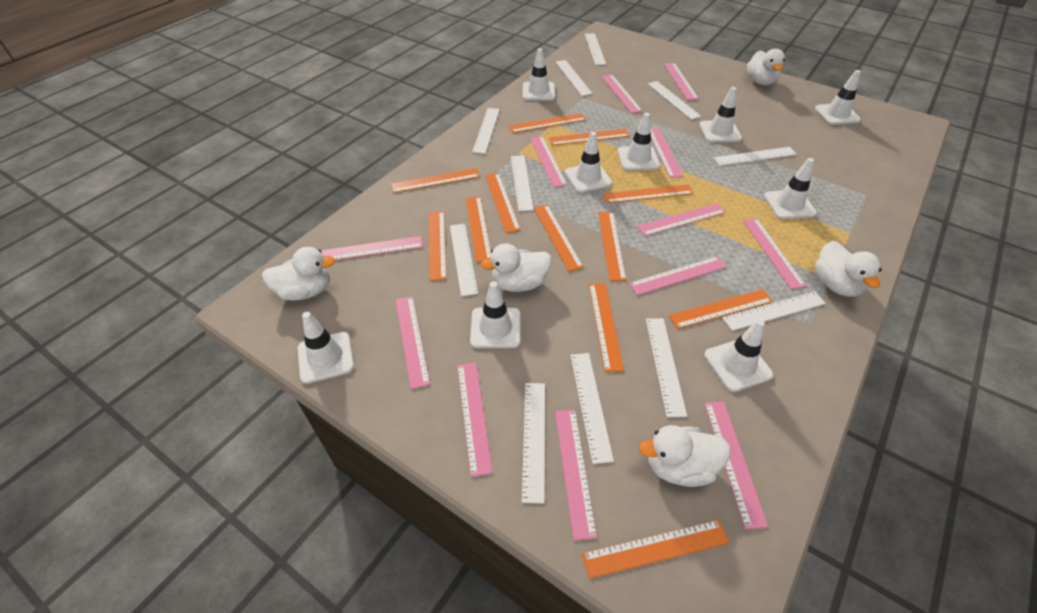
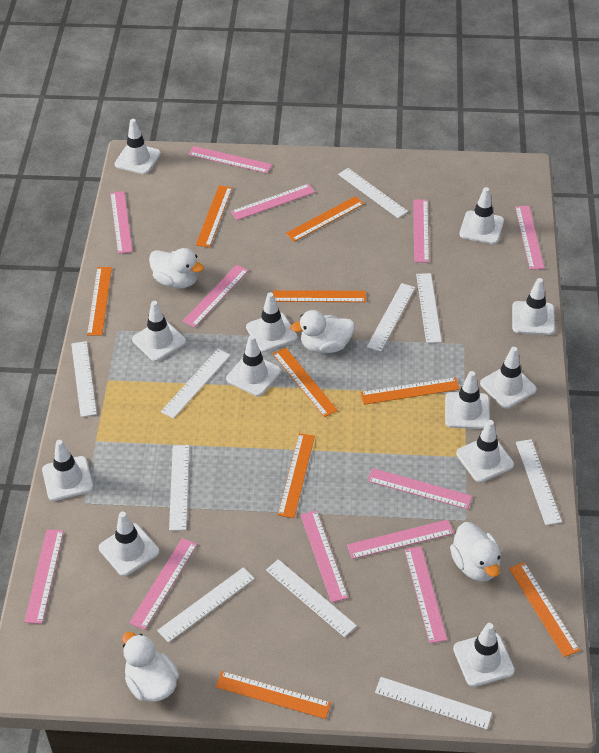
orange ruler: [391,168,480,193] [429,211,447,281] [466,197,491,262] [485,173,521,233] [508,113,586,133] [534,205,584,271] [549,129,630,146] [582,520,729,579] [589,283,624,372] [598,212,626,281] [603,184,694,203] [669,289,773,329] = 12 -> [87,267,112,336] [196,185,232,248] [215,671,331,719] [273,290,366,302] [273,347,338,417] [278,433,315,518] [286,196,364,242] [360,377,460,405] [509,562,580,657] = 9
white duck: [262,247,336,301] [480,243,552,292] [639,425,730,487] [747,49,785,85] [815,241,882,297] = 5 -> [122,632,179,702] [149,248,204,289] [290,310,355,353] [450,522,501,582] = 4
white ruler: [450,224,478,296] [472,108,500,154] [511,155,534,211] [522,383,545,504] [556,60,593,96] [570,353,614,464] [585,33,606,65] [646,318,687,417] [648,81,702,120] [714,147,797,166] [722,291,826,331] = 11 -> [71,341,97,417] [157,567,255,643] [161,349,231,419] [169,445,189,531] [266,559,357,637] [338,168,408,218] [367,283,415,352] [375,677,492,730] [416,273,442,343] [516,439,562,525] = 10
white traffic cone: [298,312,354,384] [470,281,520,348] [523,48,555,101] [565,132,612,193] [618,113,660,171] [699,87,742,143] [704,319,773,392] [764,158,817,219] [815,70,861,125] = 9 -> [42,440,93,501] [99,511,160,576] [114,119,161,174] [132,301,186,362] [226,335,281,396] [246,292,298,352] [445,371,490,429] [453,623,515,687] [456,420,514,482] [459,187,504,244] [480,347,537,409] [512,278,555,335] = 12

